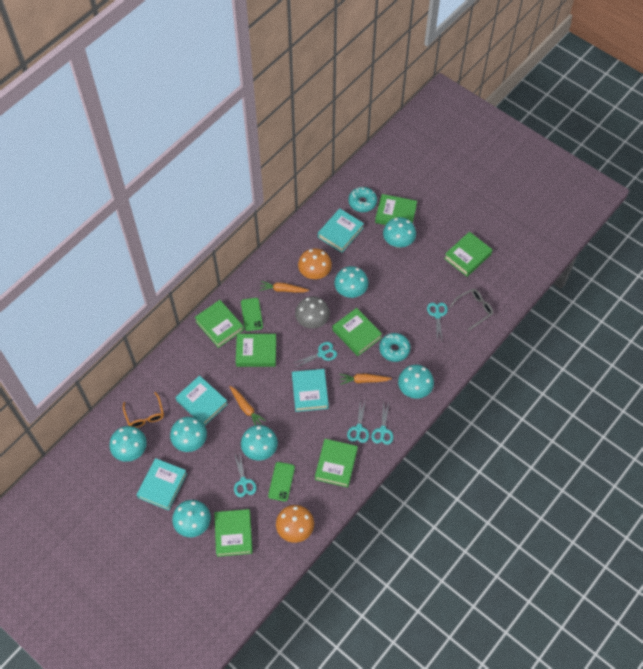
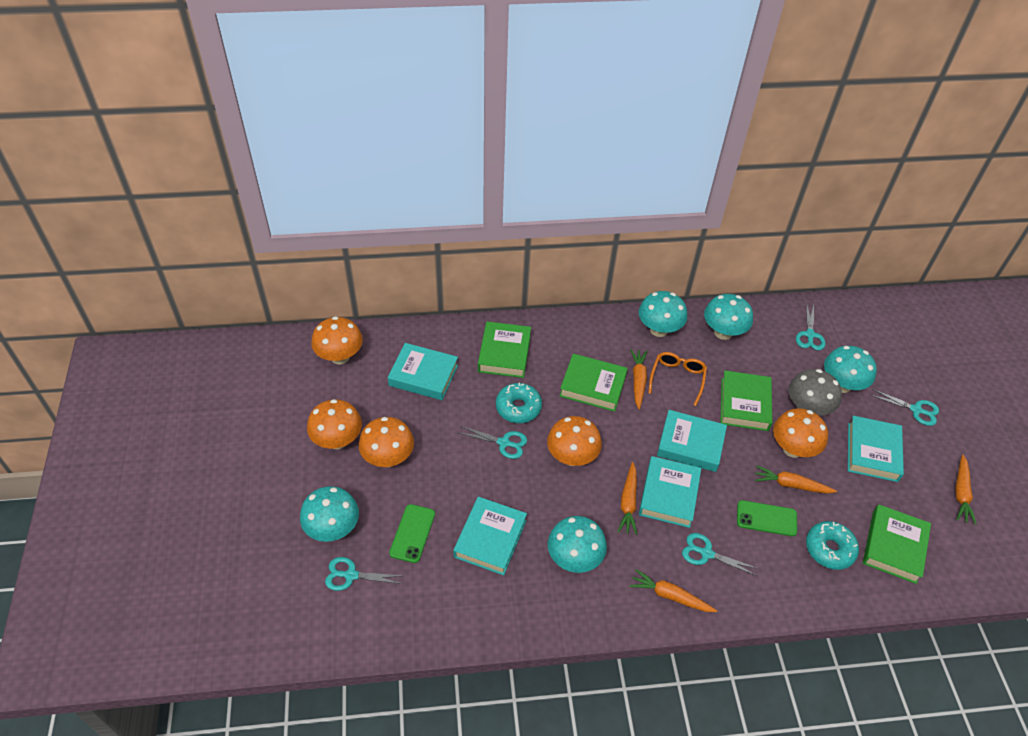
green book: [195,300,244,348] [214,509,253,557] [236,334,276,367] [315,439,358,487] [332,308,382,356] [375,194,417,225] [444,232,493,277] = 7 -> [478,322,531,378] [560,354,628,412] [720,371,772,431] [863,505,931,584] = 4
grey glasses: [450,289,493,330] = 1 -> none = 0
orange carrot: [230,386,266,425] [259,281,309,293] [339,374,392,385] = 3 -> [618,462,637,535] [629,569,717,612] [630,349,647,410] [755,465,837,494] [955,455,976,525] = 5
orange mushroom: [276,505,314,543] [298,248,332,279] = 2 -> [307,399,362,449] [311,316,363,364] [359,417,414,467] [547,416,602,466] [773,408,828,458] = 5
turquoise book: [137,458,187,510] [176,375,228,426] [292,369,329,412] [318,209,364,253] = 4 -> [388,343,458,400] [453,497,527,575] [639,456,701,528] [657,410,727,472] [848,416,904,482] = 5
turquoise mushroom: [110,426,147,462] [170,417,207,452] [172,500,211,537] [241,425,278,461] [334,266,368,298] [383,217,416,248] [398,365,434,399] = 7 -> [300,486,359,542] [548,516,607,573] [639,291,687,337] [704,294,753,340] [824,346,877,393] = 5

